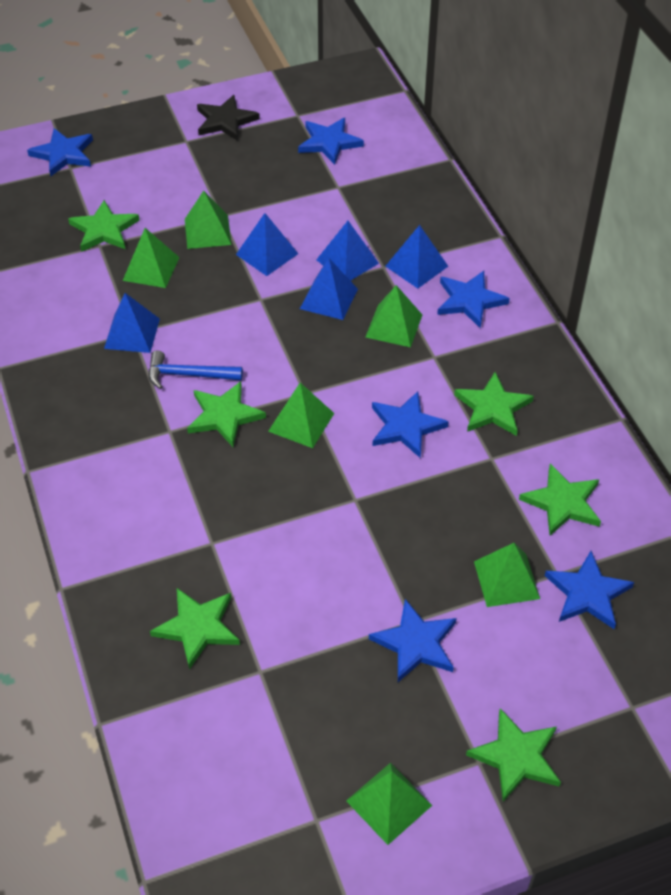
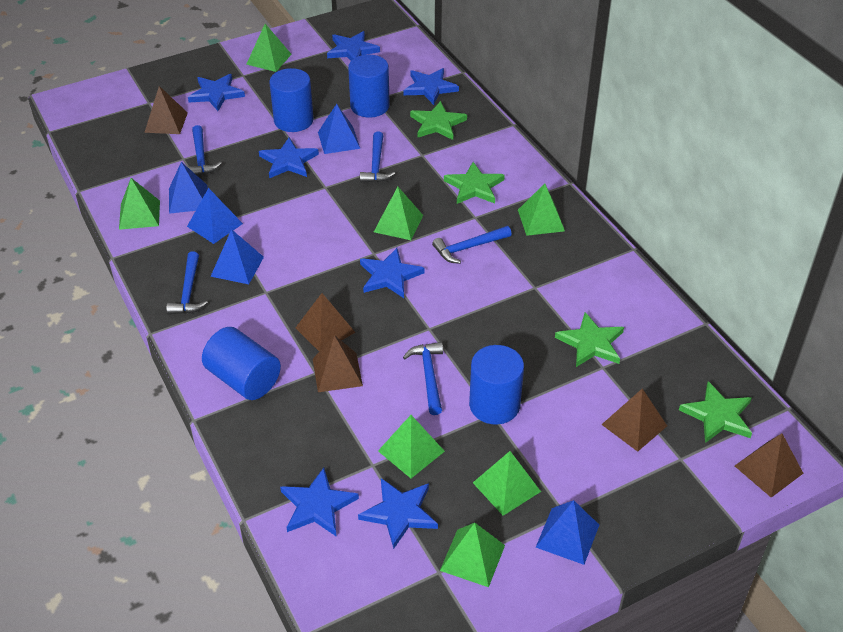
black star: [197,95,260,141] = 1 -> none = 0
blue cylinder: none = 0 -> [202,327,281,400] [269,68,314,132] [348,55,390,118] [469,345,524,425] = 4
blue hammer: [149,350,243,389] = 1 -> [166,252,208,315] [187,125,222,175] [360,131,395,183] [403,342,443,415] [432,226,512,264] = 5
blue star: [27,128,93,176] [298,118,364,165] [369,599,456,682] [372,391,449,458] [437,271,510,328] [545,551,634,629] = 6 -> [188,74,245,111] [259,138,319,178] [280,468,359,537] [327,31,380,60] [358,478,438,549] [360,248,425,298] [403,68,459,105] = 7
brown pyramid: none = 0 -> [144,86,188,134] [295,293,355,351] [313,335,363,392] [601,388,667,452] [735,433,803,498] = 5
green pyramid: [123,228,180,288] [185,190,232,249] [268,383,334,448] [346,763,432,845] [366,285,422,347] [474,543,540,607] = 6 -> [119,178,160,230] [246,24,292,72] [374,187,423,240] [378,415,445,478] [440,523,505,587] [473,451,541,516] [518,183,565,236] = 7
green star: [68,200,140,252] [150,588,240,670] [187,381,266,447] [454,372,534,436] [466,708,561,802] [519,464,601,536] = 6 -> [410,101,467,140] [444,162,505,204] [555,312,624,367] [679,381,752,443] = 4

